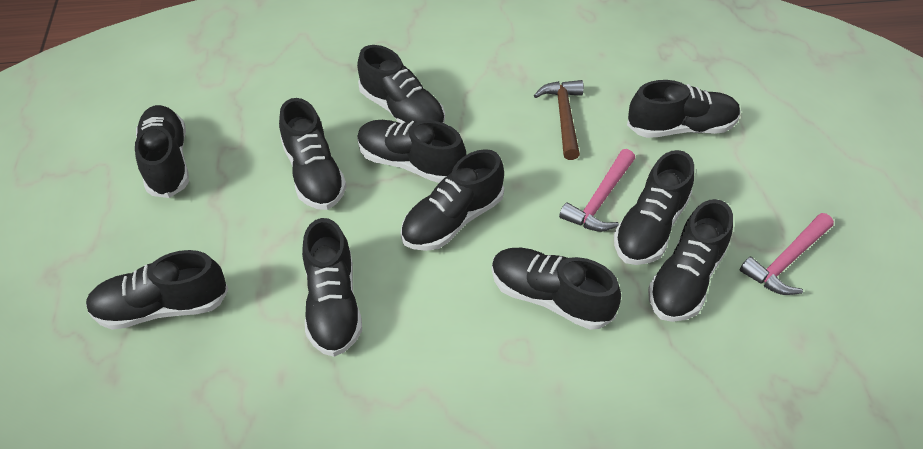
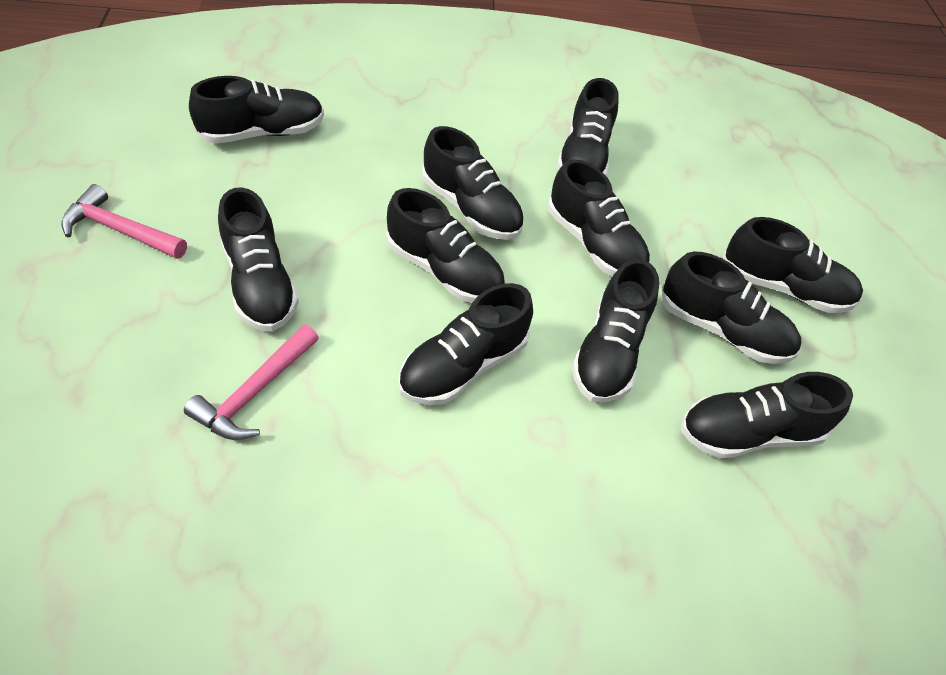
brown hammer: [534,80,584,160] = 1 -> none = 0

